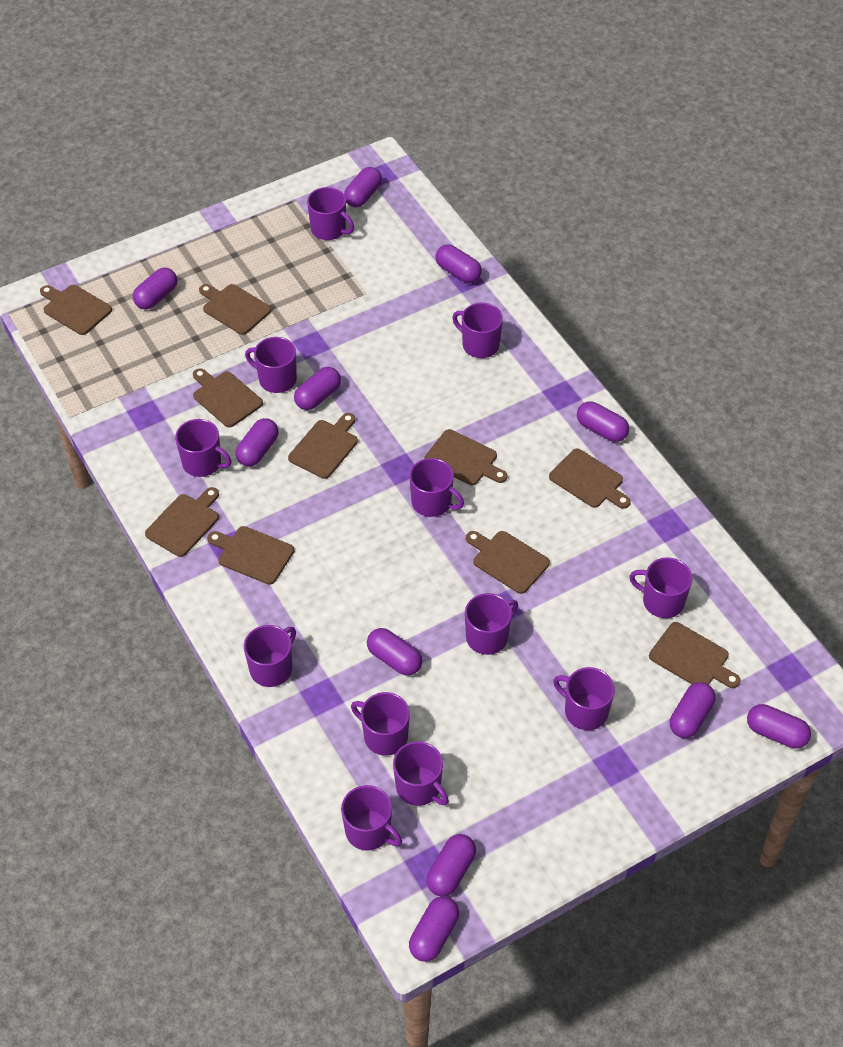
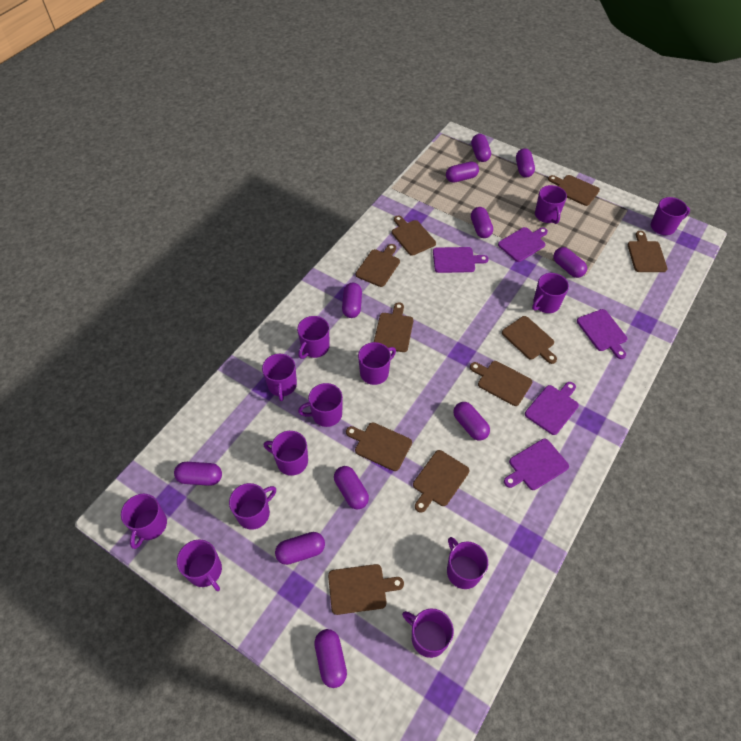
purple cutting board: none = 0 -> [433,247,489,273] [498,227,548,262] [504,439,569,490] [525,382,579,435] [577,309,627,359] = 5
purple mug: [175,419,232,477] [244,625,296,687] [245,337,297,393] [307,187,354,240] [341,785,402,851] [351,692,410,756] [393,741,449,806] [409,458,464,517] [452,303,503,358] [465,593,518,655] [553,667,615,730] [629,557,692,618] = 12 -> [121,494,167,549] [177,539,222,591] [229,483,276,530] [262,354,297,401] [264,431,308,476] [297,316,329,359] [298,383,343,427] [358,342,396,385] [402,609,454,658] [447,537,488,589] [532,273,569,313] [535,185,567,224] [651,197,690,235] = 13

